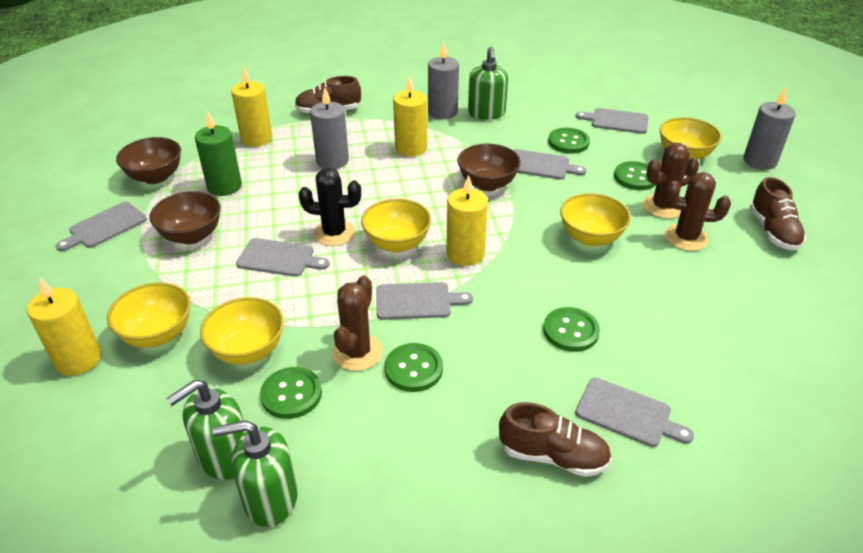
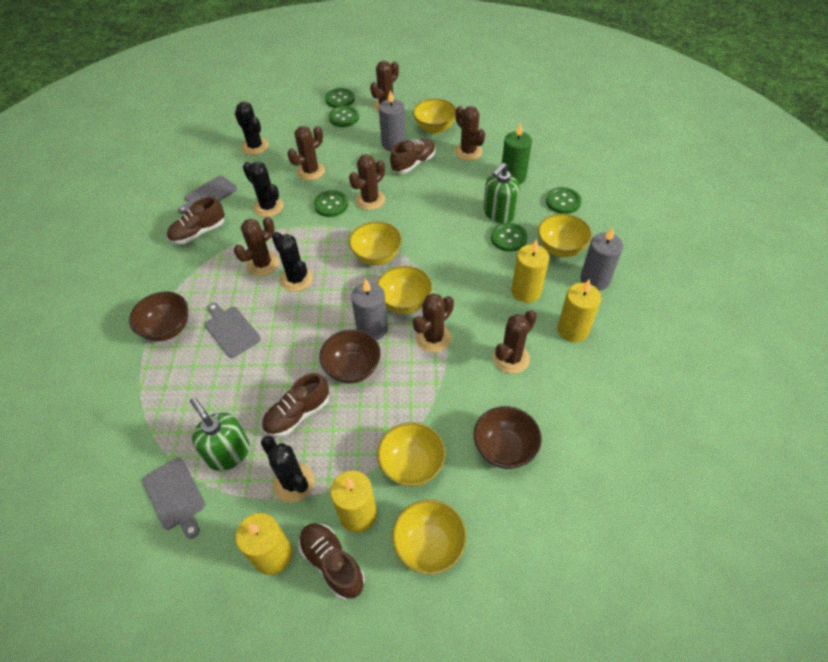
black cactus: [298,168,361,246] = 1 -> [235,102,269,155] [243,162,284,217] [261,436,314,503] [272,232,313,292] = 4
brown cactus: [332,276,382,371] [643,143,699,219] [665,172,731,251] = 3 -> [234,217,279,276] [288,126,325,181] [349,154,385,210] [370,61,399,112] [413,293,454,353] [455,106,485,161] [493,310,537,374] = 7
brown shoe: [295,76,361,113] [499,402,612,477] [749,177,806,251] = 3 -> [167,197,225,244] [262,373,329,437] [299,523,365,600] [390,139,435,174] = 4
green soap dispenser: [166,380,246,480] [213,420,298,527] [468,47,508,120] = 3 -> [190,398,250,471] [484,163,520,223] = 2
grey cutting board: [56,202,147,251] [236,238,330,277] [376,282,473,320] [513,149,586,180] [575,378,694,447] [576,108,648,134] = 6 -> [142,457,205,539] [178,175,237,214] [205,303,261,358] = 3
yellow bowl: [107,282,191,348] [200,297,284,365] [361,199,431,253] [560,193,631,247] [660,117,722,160] = 5 -> [349,221,402,265] [377,266,432,314] [377,422,445,487] [392,499,466,575] [413,98,456,134] [538,214,592,257] = 6

